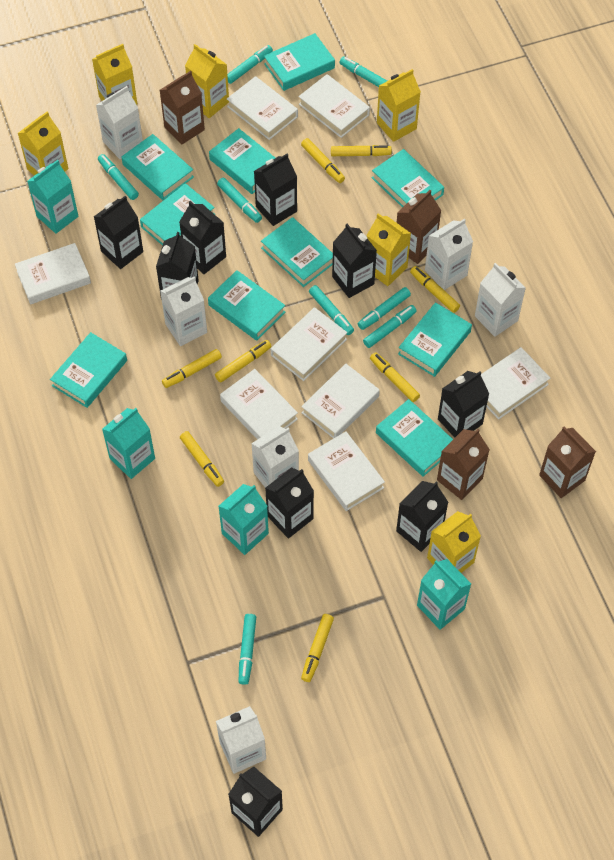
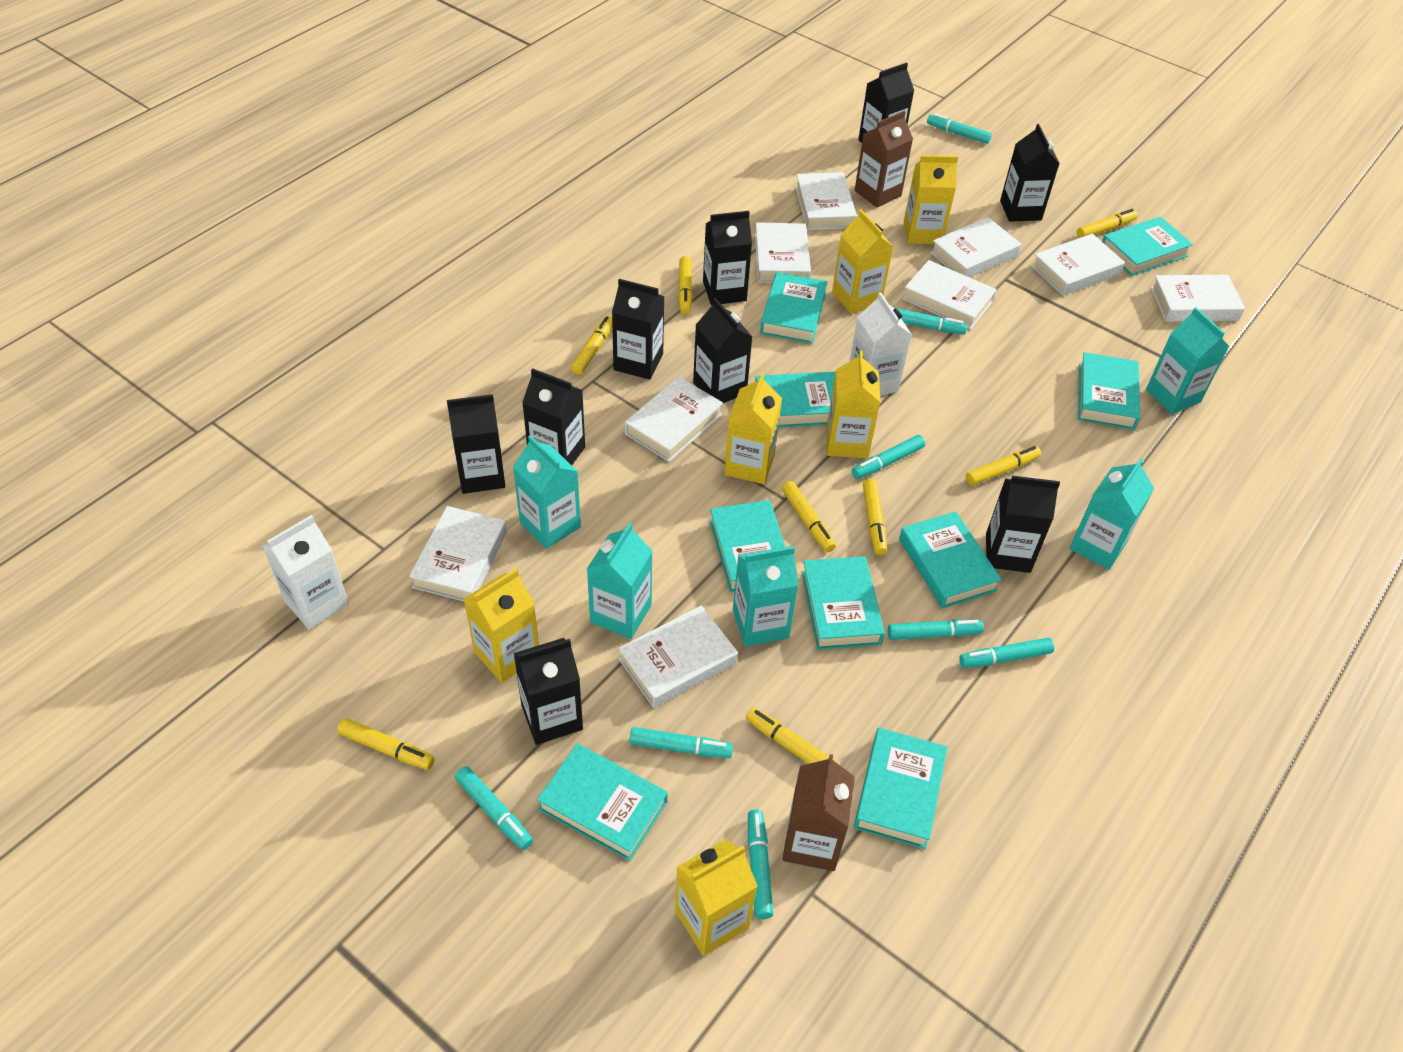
brown carton: [160,71,205,144] [397,190,441,264] [437,429,490,500] [539,427,596,498] = 4 -> [783,754,855,871] [855,111,913,207] = 2
turquoise book: [50,332,127,408] [121,134,194,200] [140,183,215,246] [208,270,285,341] [209,128,275,194] [261,217,333,287] [264,33,335,91] [372,149,444,208] [376,399,453,477] [398,302,472,377] = 10 -> [537,744,668,861] [710,500,786,592] [755,372,836,428] [760,272,827,344] [802,556,885,650] [854,728,948,849] [899,511,1002,608] [1078,352,1140,430] [1102,216,1193,276] = 9
turquoise carton: [27,160,78,234] [102,408,155,479] [218,484,269,555] [417,559,471,630] = 4 -> [513,435,581,549] [587,523,652,639] [733,546,799,646] [1069,458,1154,570] [1146,307,1230,414] = 5
white book: [15,243,91,304] [220,369,298,440] [227,76,298,140] [271,307,347,381] [299,74,370,138] [301,364,380,439] [308,431,385,511] [481,347,550,420] = 8 -> [409,506,507,601] [618,605,738,708] [625,377,723,462] [755,222,811,283] [795,172,857,230] [902,260,997,330] [930,217,1021,278] [1031,234,1125,296] [1150,275,1245,322] = 9
white carton: [96,86,143,159] [160,276,207,346] [216,706,266,774] [251,426,299,488] [425,219,473,290] [475,263,526,337] = 6 -> [263,515,349,629] [849,292,912,396] = 2

